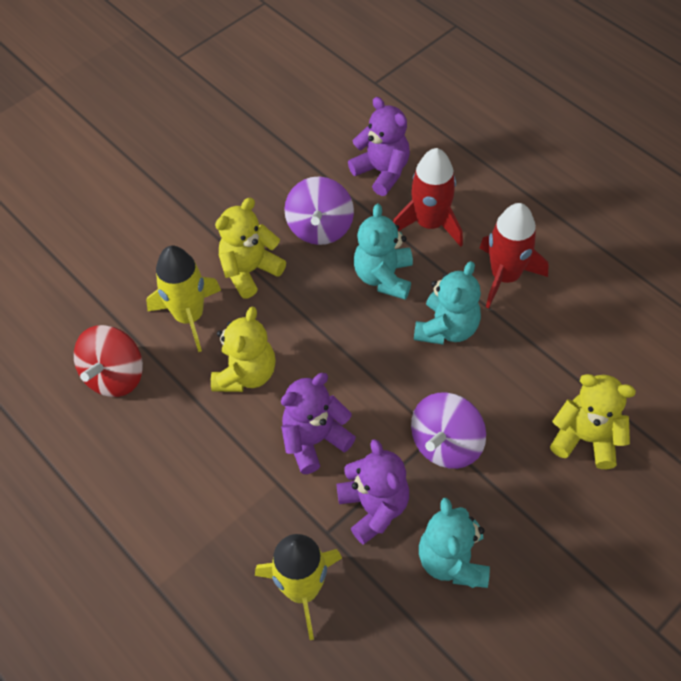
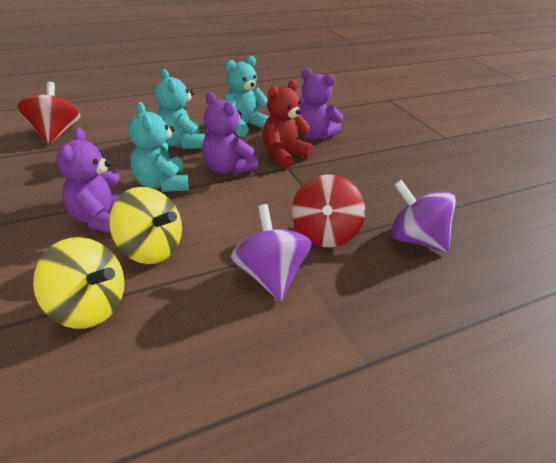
red rocket: [393,148,463,247] [480,203,549,308] = 2 -> none = 0
red spinning top: [74,325,143,397] = 1 -> [17,82,80,145] [292,174,365,247] = 2
red teddy bear: none = 0 -> [262,80,314,169] = 1
yellow rocket: [146,246,221,352] [255,534,342,640] = 2 -> none = 0
yellow spinning top: none = 0 -> [33,237,124,329] [109,187,182,264] = 2
yellow teddy bear: [211,307,276,392] [215,198,286,299] [550,374,636,469] = 3 -> none = 0

